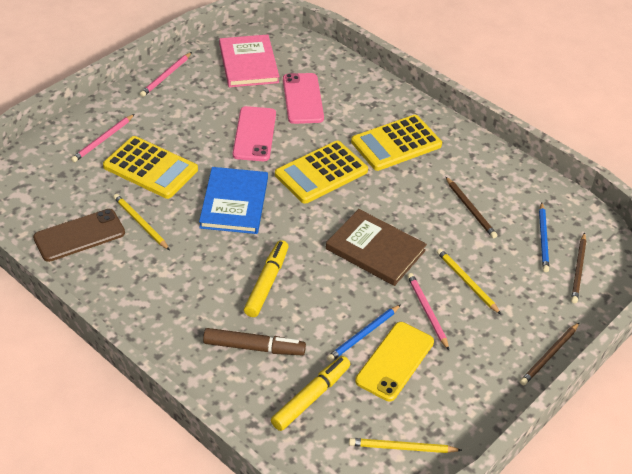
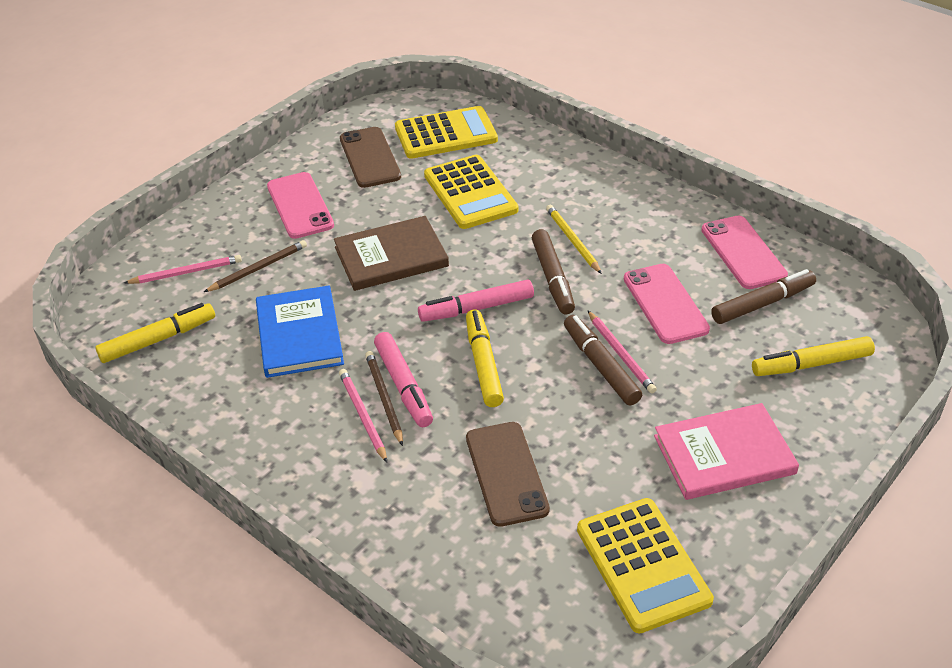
blue pencil: [327,304,401,362] [539,202,549,272] = 2 -> none = 0
brown marker: [203,328,306,355] = 1 -> [532,229,575,314] [564,315,642,406] [711,269,816,324] = 3
brown pencil: [445,176,497,238] [520,322,580,385] [571,232,587,303] = 3 -> [204,240,307,292] [365,351,403,446] = 2
brown phone: [33,209,125,262] = 1 -> [340,127,401,188] [466,422,550,527] = 2
pink marker: none = 0 -> [374,332,433,427] [418,280,534,322] = 2
pink phone: [233,106,276,161] [283,73,324,124] = 2 -> [267,172,334,239] [624,264,710,344] [701,216,788,289] = 3
yellow marker: [244,240,289,317] [271,356,350,431] = 2 -> [95,303,215,363] [466,310,504,407] [752,336,875,376] = 3
yellow pencil: [113,194,170,250] [349,438,462,453] [437,248,501,314] = 3 -> [546,205,602,274] = 1
yellow phone: [355,322,434,401] = 1 -> none = 0

